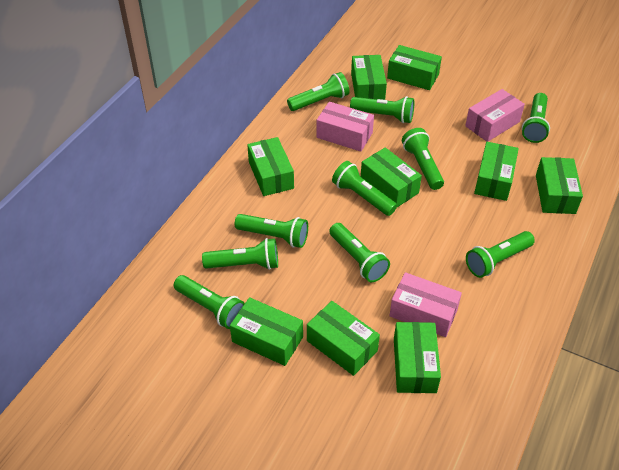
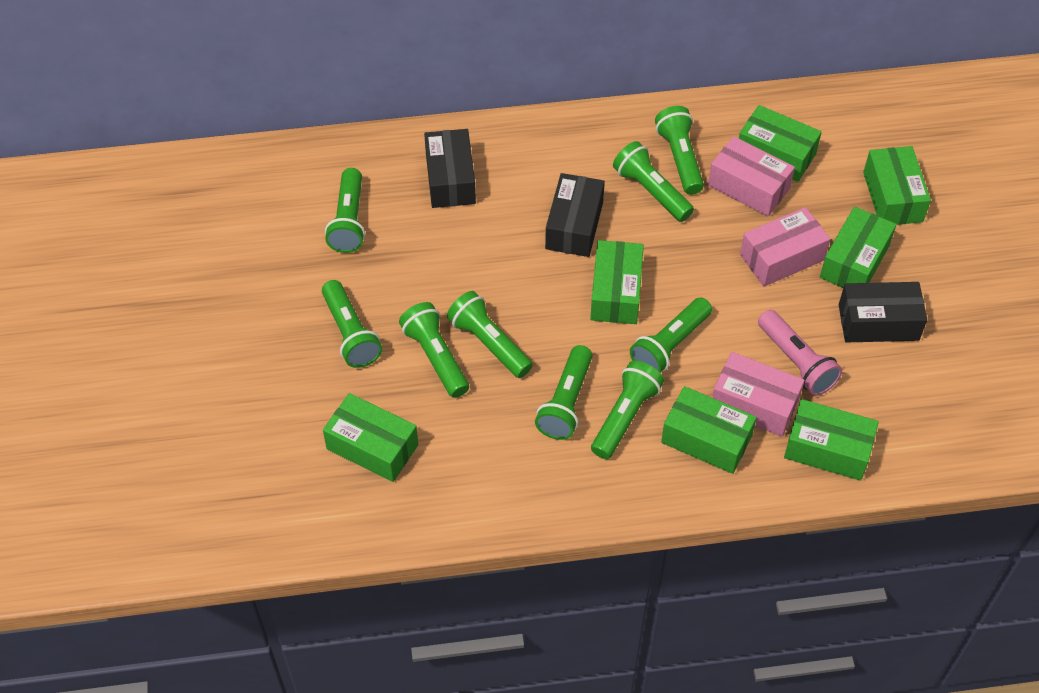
black box: none = 0 -> [424,129,476,208] [545,173,605,257] [839,282,927,343] = 3
green box: [230,297,303,366] [247,137,294,196] [307,301,380,376] [351,55,387,100] [361,147,422,207] [387,45,442,90] [394,322,441,393] [474,142,519,201] [536,157,583,214] = 9 -> [323,393,418,482] [590,240,644,324] [661,386,757,474] [739,105,822,182] [784,399,879,481] [820,207,896,288] [863,146,931,225] = 7
green flashlight: [174,275,245,329] [202,238,278,270] [234,214,308,248] [287,72,350,111] [329,223,390,282] [332,161,397,216] [350,96,414,123] [402,128,444,190] [466,231,535,278] [522,93,550,143] = 10 -> [322,280,382,368] [325,168,365,253] [399,302,469,398] [447,291,533,378] [535,345,592,440] [591,361,664,459] [613,141,694,222] [630,298,712,373] [655,106,704,195] = 9
pink flashlight: none = 0 -> [758,310,842,396] = 1

